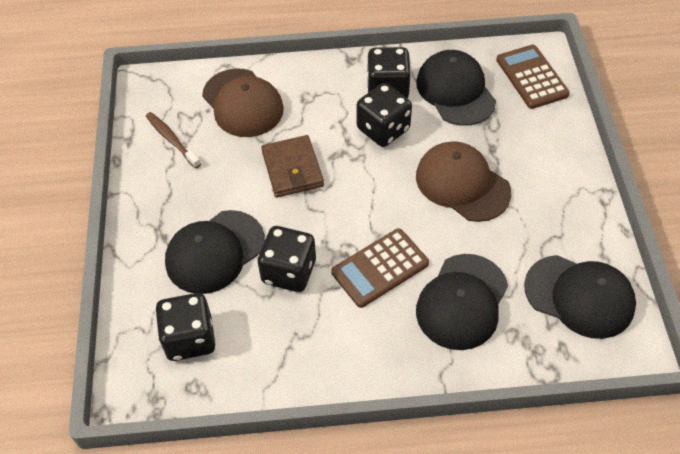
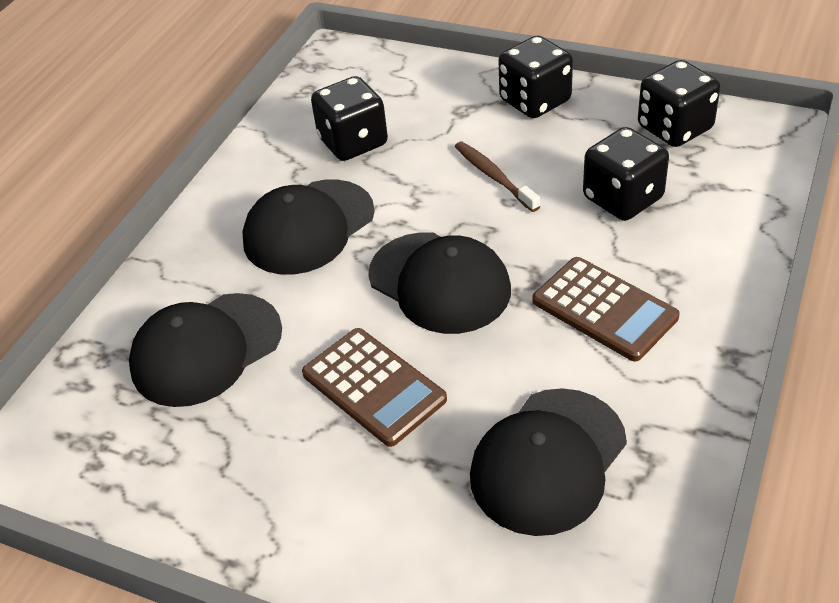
brown cap: [202,68,284,137] [416,141,511,222] = 2 -> none = 0
brown wallet: [261,135,324,197] = 1 -> none = 0

